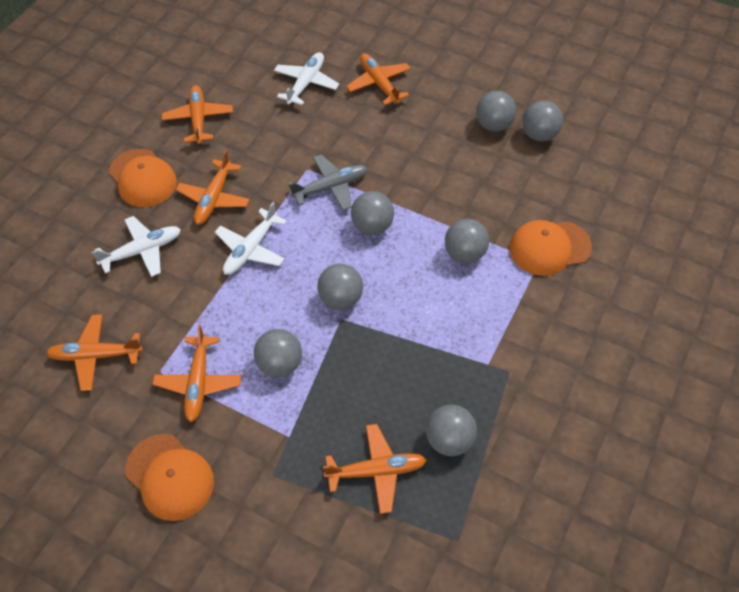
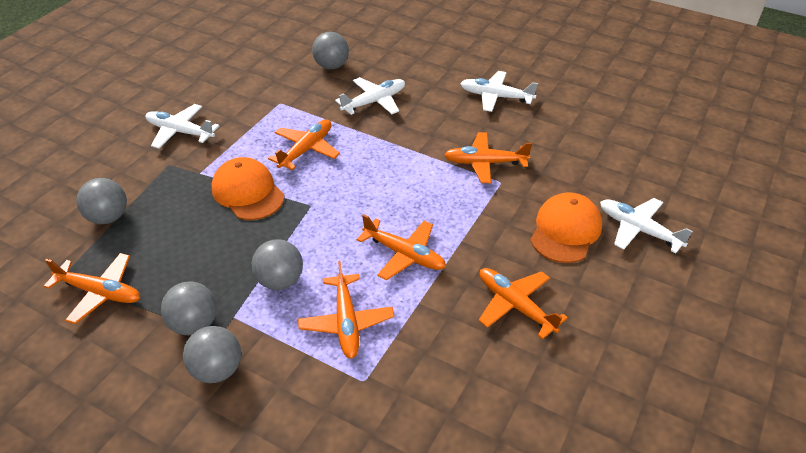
grey ball: [254,329,302,377] [317,264,363,310] [351,191,394,235] [426,405,477,456] [445,219,489,263] [476,91,516,132] [522,101,563,142] = 7 -> [76,178,127,224] [161,282,217,335] [183,326,241,383] [252,239,303,290] [312,32,349,69] = 5
grey plane: [288,155,368,211] = 1 -> none = 0
orange cap: [109,149,177,207] [125,434,214,521] [509,220,592,276] = 3 -> [211,157,285,220] [530,192,602,263] = 2
white plane: [92,216,181,277] [215,202,287,275] [274,52,339,105] = 3 -> [145,104,219,149] [335,77,405,115] [460,71,538,112] [600,198,693,253] = 4

